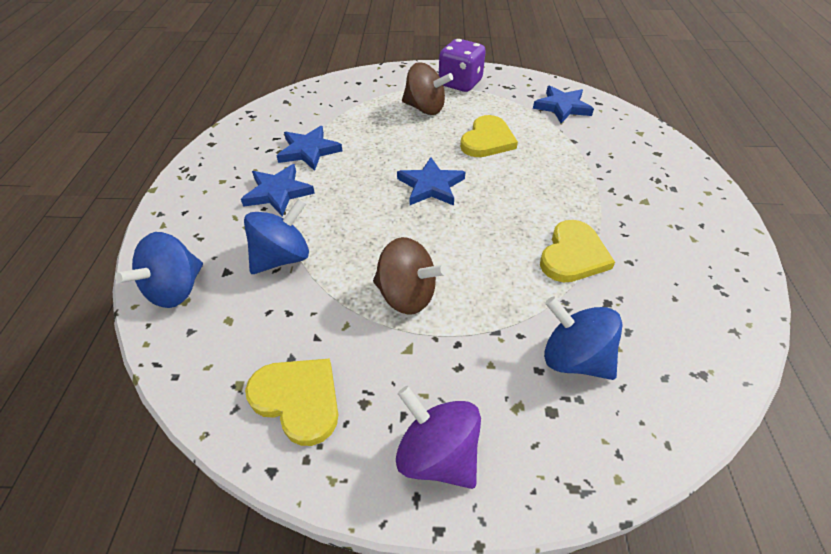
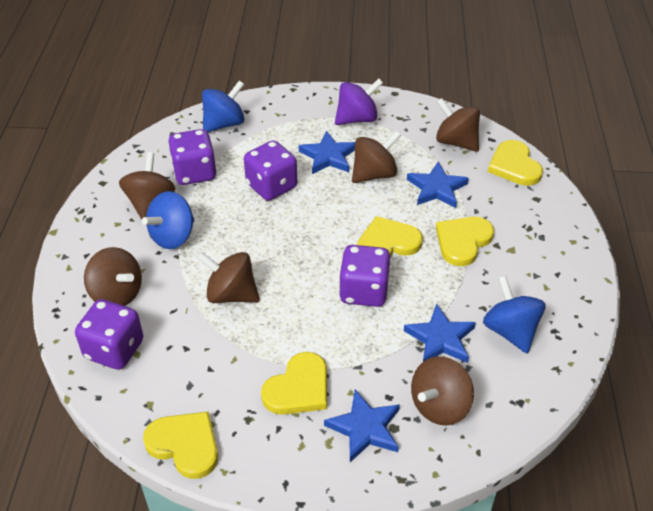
brown spinning top: [373,237,447,315] [402,62,453,115] = 2 -> [84,247,142,306] [119,152,176,220] [197,252,260,303] [352,131,401,183] [411,356,474,425] [436,98,480,152] = 6
purple dice: [439,39,486,92] = 1 -> [75,299,144,370] [168,129,216,185] [244,140,297,201] [339,245,390,307] = 4
yellow heart: [245,359,338,446] [460,115,518,157] [540,220,615,282] = 3 -> [143,412,218,479] [261,352,327,415] [358,216,423,258] [436,217,494,266] [488,140,543,186] = 5

